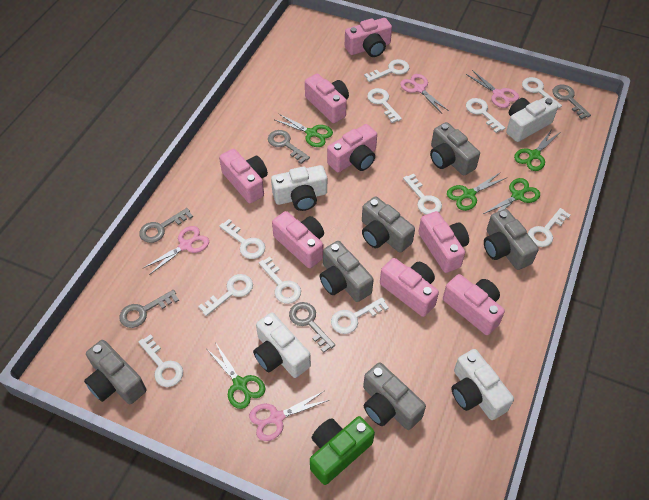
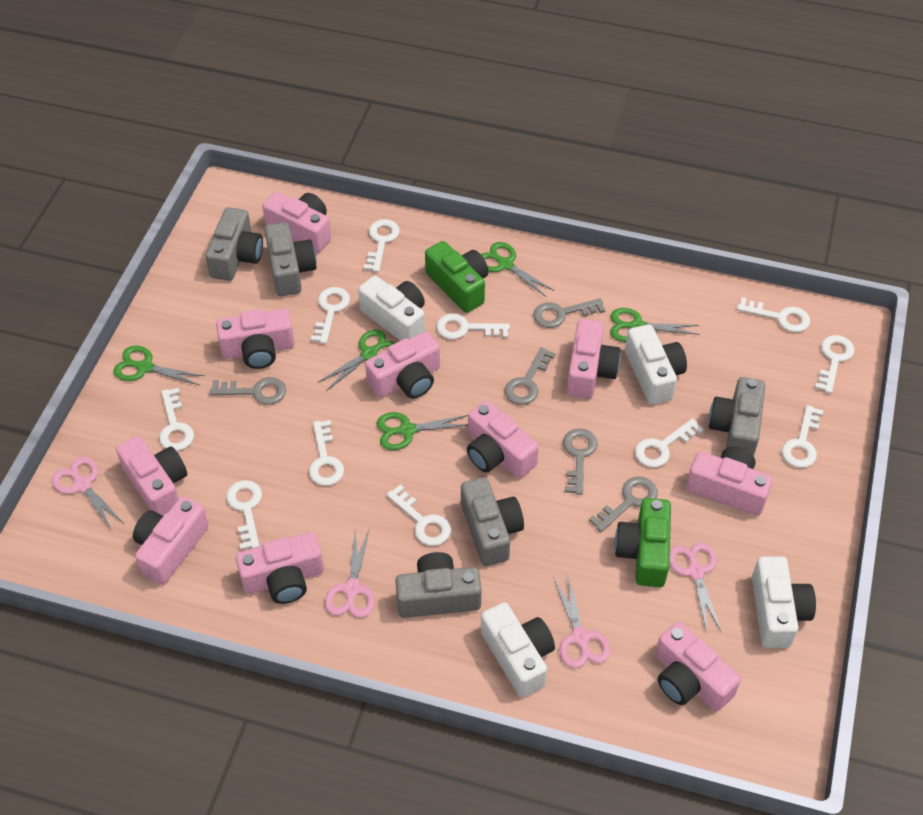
green camera: [310,416,375,485] = 1 -> [425,241,488,313] [615,498,671,587] = 2
grey camera: [84,340,146,404] [320,241,374,302] [362,196,415,253] [363,362,426,430] [430,122,480,176] [484,209,539,270] = 6 -> [205,207,263,281] [265,222,317,296] [395,552,482,618] [461,477,524,566] [709,377,765,456] = 5
pink camera: [219,149,268,203] [272,211,324,268] [305,74,349,123] [327,124,377,172] [345,18,392,57] [380,258,439,317] [418,211,469,273] [443,274,505,335] = 8 -> [116,436,187,516] [133,497,209,585] [216,308,295,369] [236,532,324,604] [262,192,331,253] [365,331,440,398] [467,401,539,478] [567,319,621,398] [655,622,741,712] [686,447,773,516] = 10

